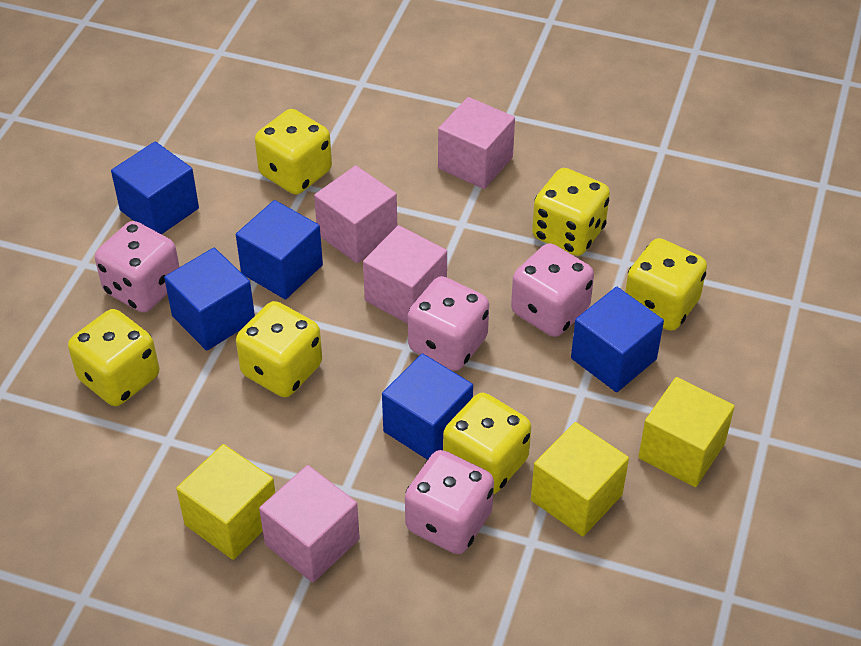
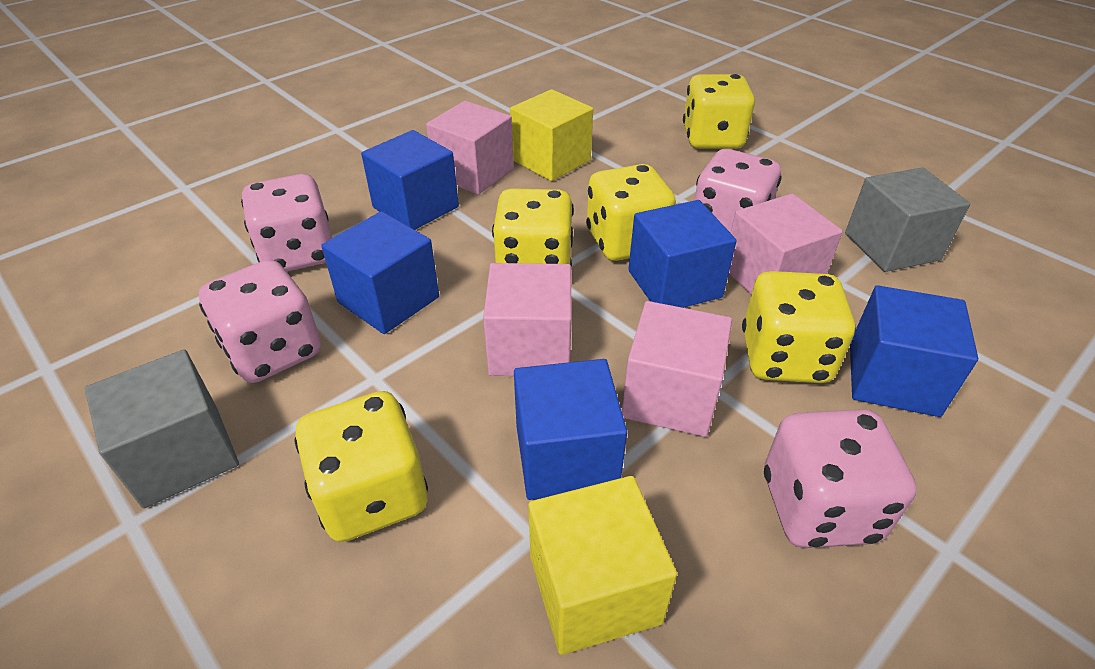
grey cube: none = 0 -> [84,349,239,508] [845,167,970,272] = 2
yellow cube: [176,444,275,560] [531,422,629,537] [638,377,735,487] = 3 -> [510,89,593,181] [528,476,677,655] = 2
yellow dice: [68,309,159,406] [236,301,322,397] [255,109,332,195] [443,393,531,494] [532,168,610,256] [625,238,707,331] = 6 -> [294,391,428,542] [492,188,574,268] [586,164,676,261] [683,74,755,149] [742,271,856,383] = 5

